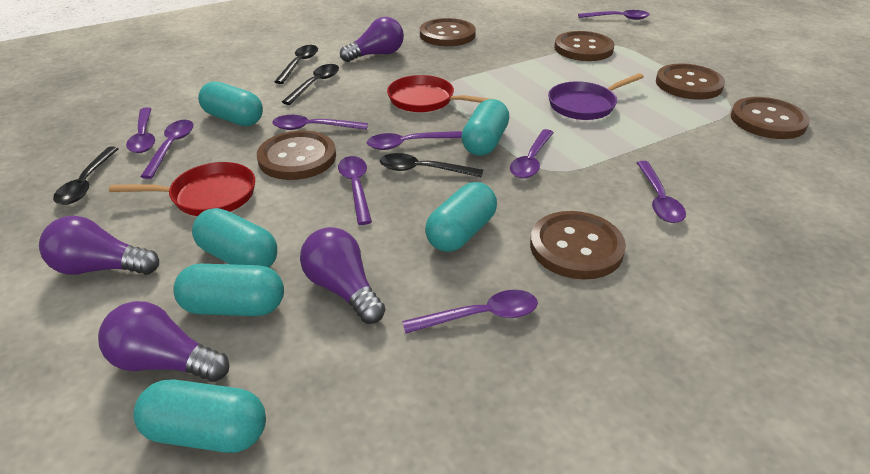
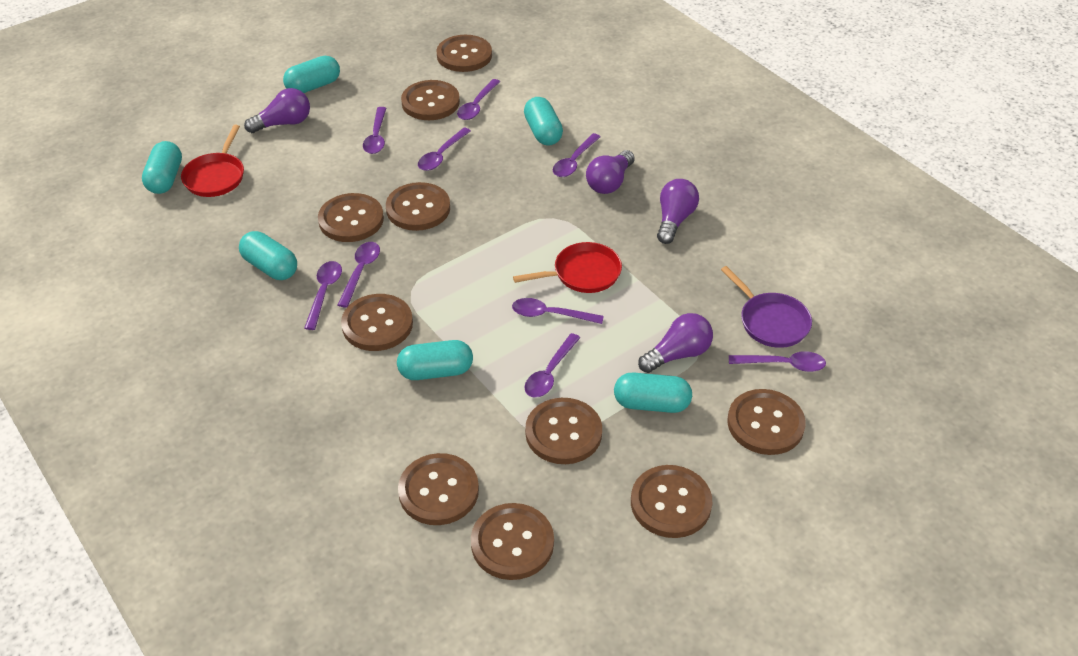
black spoon: [53,147,119,205] [274,45,318,84] [282,64,339,105] [380,153,483,178] = 4 -> none = 0
brown button: [257,131,336,180] [420,18,476,46] [530,211,626,280] [554,31,615,61] [656,63,725,100] [731,97,810,139] = 6 -> [318,193,384,242] [341,294,413,351] [386,182,450,231] [398,453,479,525] [401,80,460,120] [436,35,492,72] [471,503,554,580] [525,398,602,464] [631,465,712,538] [727,389,806,455] = 10

